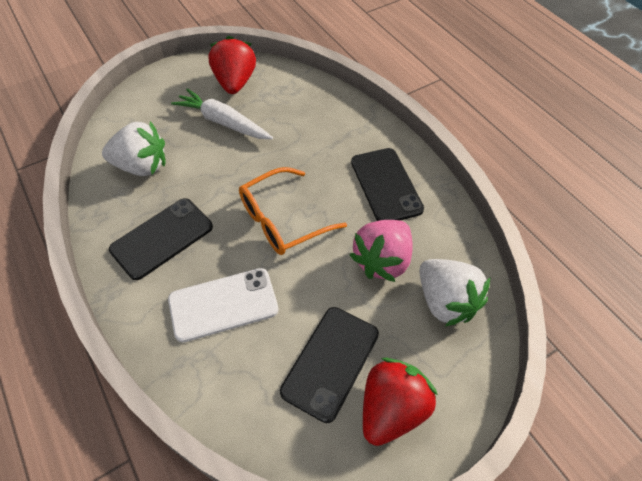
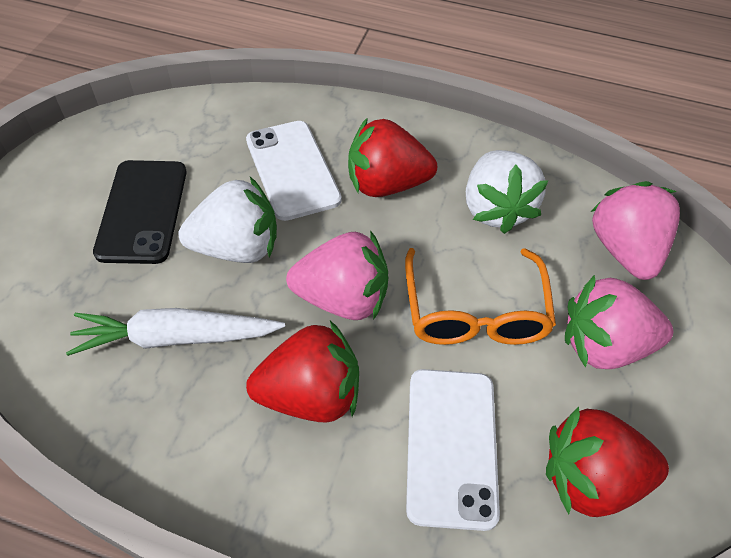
black phone: [109,198,213,280] [280,307,379,423] [351,148,424,221] = 3 -> [93,160,186,264] = 1
pink strawberry: [350,220,413,282] = 1 -> [286,230,388,320] [565,275,673,369] [590,181,680,280] = 3
red strawberry: [209,36,256,94] [363,358,438,446] = 2 -> [246,321,359,423] [348,117,437,197] [546,406,669,517] = 3
white phone: [168,268,279,342] = 1 -> [246,121,342,221] [406,369,500,531] = 2

